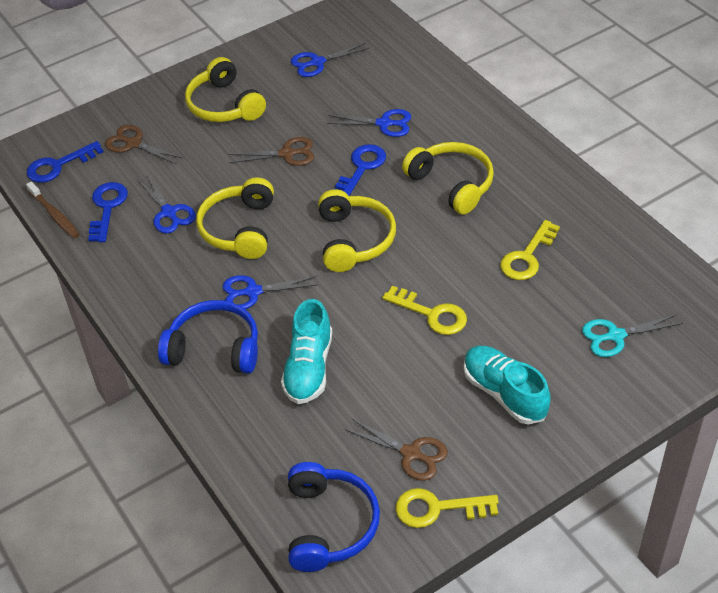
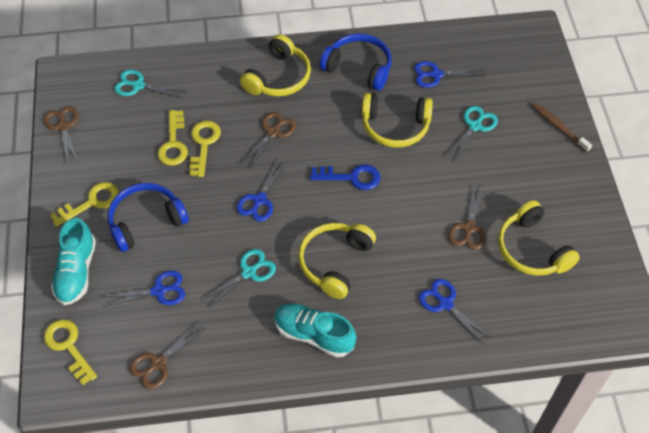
blue key: [27,141,103,183] [88,182,128,242] [335,144,386,196] = 3 -> [310,165,381,190] = 1
brown scissors: [105,125,183,164] [228,137,314,166] [344,418,448,481] = 3 -> [44,106,79,163] [129,322,206,389] [241,112,296,168] [448,184,486,250] = 4
turquoise scissors: [582,315,683,357] = 1 -> [114,69,186,98] [202,249,276,308] [446,106,498,161] = 3
yellow key: [382,286,467,335] [396,488,499,528] [500,220,560,280] = 3 -> [44,319,97,385] [50,182,119,227] [158,110,188,166] [190,121,221,177] = 4

